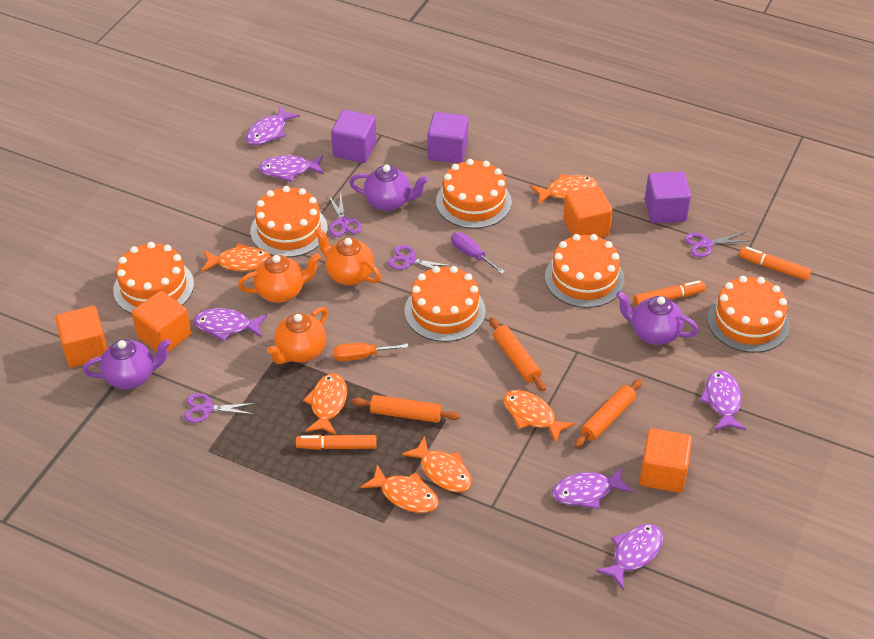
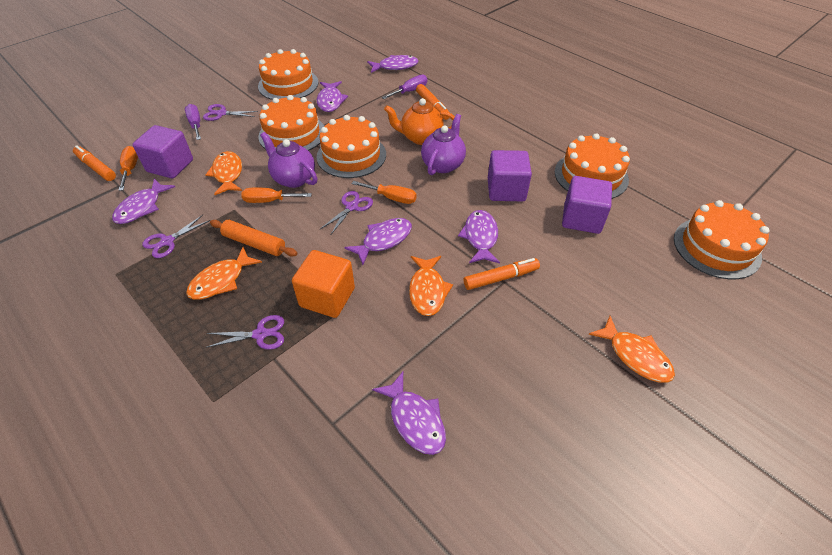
orange cake: [113,242,194,314] [250,186,328,257] [404,266,486,342] [436,159,512,229] [545,234,625,308] [707,276,790,353] = 6 -> [258,49,319,100] [259,95,324,151] [317,115,386,178] [555,133,630,199] [674,200,769,279] = 5
orange cube: [56,306,107,367] [132,291,191,353] [563,186,613,238] [640,428,692,493] = 4 -> [292,250,355,318] = 1
orange fish: [202,243,271,272] [303,373,347,435] [360,464,439,513] [402,436,472,492] [503,390,575,443] [530,174,598,204] = 6 -> [186,247,262,300] [205,151,242,195] [409,256,453,316] [588,316,675,383] = 4
orange rolling pin: [352,395,460,423] [489,317,546,391] [574,379,642,448] = 3 -> [210,220,297,257] = 1
orange screwdriver: [333,343,409,361] = 1 -> [118,146,138,191] [241,188,312,203] [352,181,417,204] = 3
orange teapot: [238,253,321,303] [267,307,328,364] [314,227,381,285] = 3 -> [384,98,455,145] = 1
purple screwdriver: [451,232,505,274] = 1 -> [185,104,201,140] [382,75,427,99] = 2
purple teapot: [83,339,171,389] [349,165,428,211] [616,291,699,345] = 3 -> [260,132,317,188] [421,114,466,175] = 2

